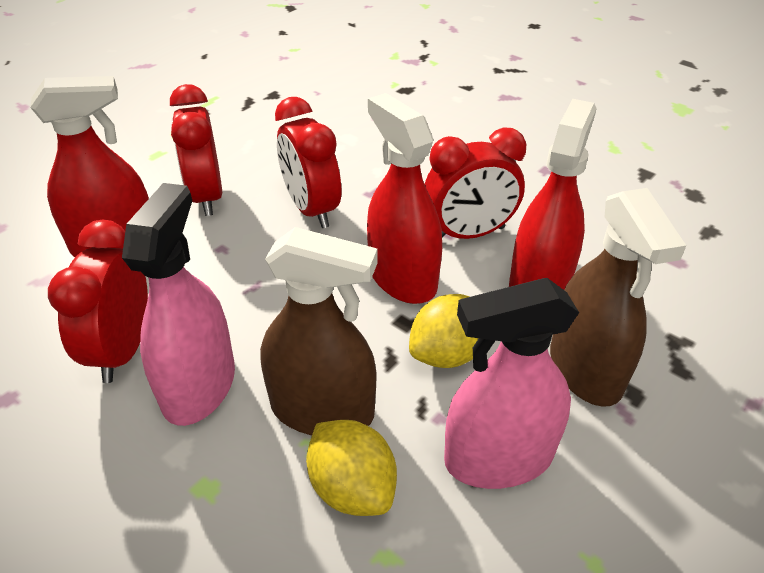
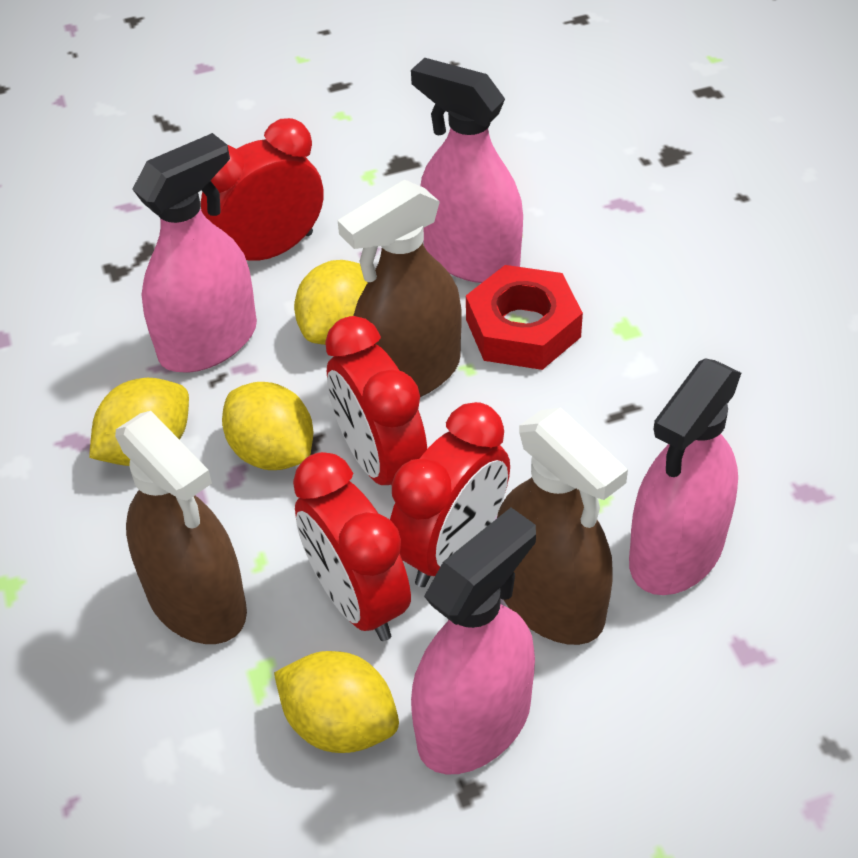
brown spray bottle: [260,227,378,435] [550,188,686,407] = 2 -> [115,411,247,644] [337,179,462,397] [497,408,628,645] = 3
pink spray bottle: [122,183,235,426] [444,278,579,489] = 2 -> [132,133,257,373] [411,58,523,283] [411,508,536,774] [629,358,741,595] = 4
red nut: none = 0 -> [466,265,583,370] = 1
red spray bottle: [30,76,149,257] [367,93,442,304] [509,99,597,290] = 3 -> none = 0
yellow lemon: [306,420,397,516] [409,294,478,368] = 2 -> [89,378,189,466] [222,382,313,470] [274,651,399,753] [294,260,368,345] = 4

